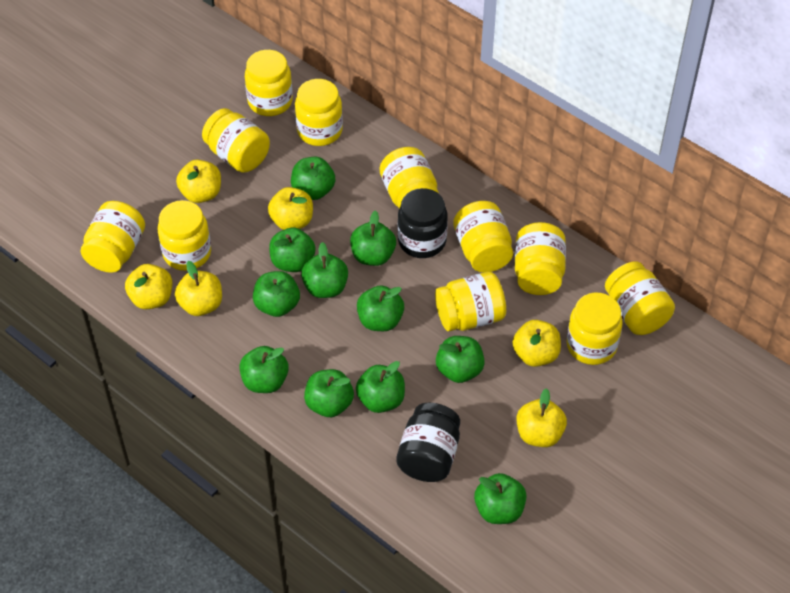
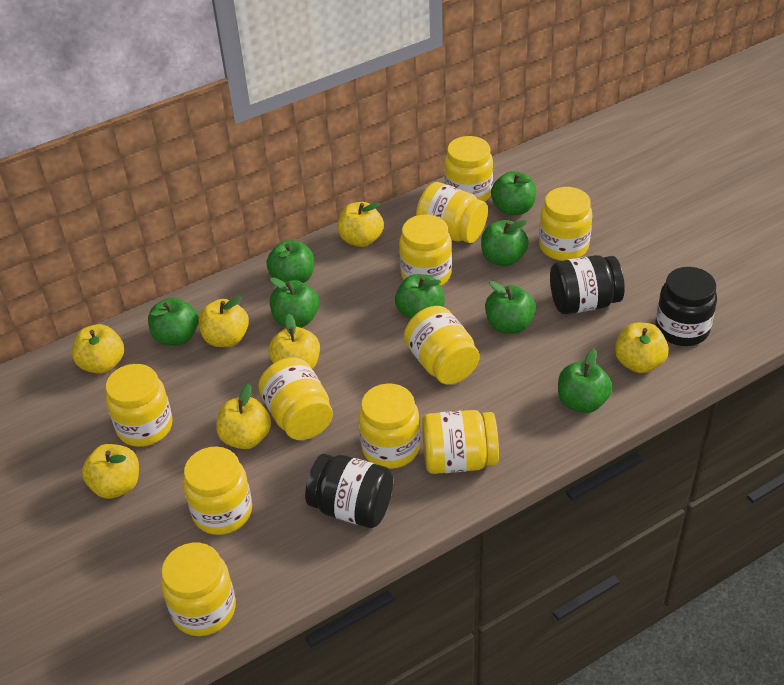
black jar: [397,403,460,482] [398,188,448,258] = 2 -> [305,454,393,528] [550,255,625,314] [655,267,717,346] = 3
green apple: [239,346,289,393] [253,271,300,317] [269,228,316,272] [291,157,335,200] [301,242,348,298] [304,369,354,417] [350,210,396,266] [356,361,405,413] [357,285,404,331] [436,336,485,383] [474,473,527,524] = 11 -> [148,297,198,346] [266,240,314,283] [270,277,319,328] [395,274,445,319] [481,220,529,266] [485,281,536,334] [491,171,536,216] [558,349,612,413] = 8
yellow apple: [125,264,172,309] [175,261,222,316] [176,160,221,203] [268,187,313,230] [513,320,561,367] [517,388,567,447] = 6 -> [72,324,124,374] [82,444,139,499] [198,296,249,347] [216,384,271,449] [268,314,320,369] [338,202,384,247] [615,323,669,373] = 7

